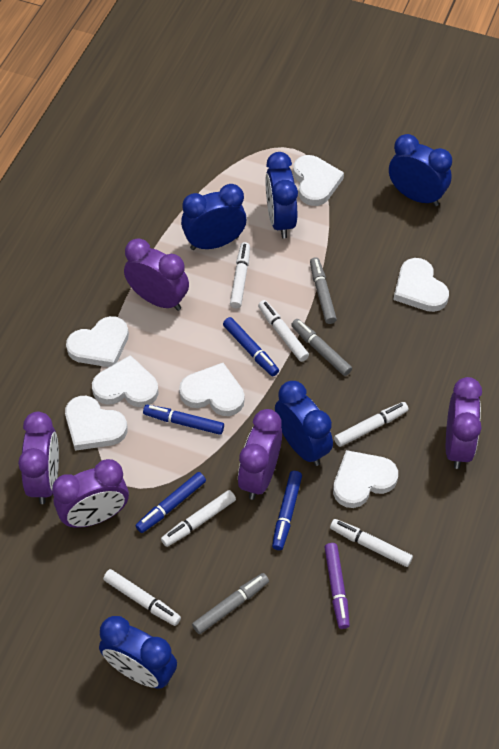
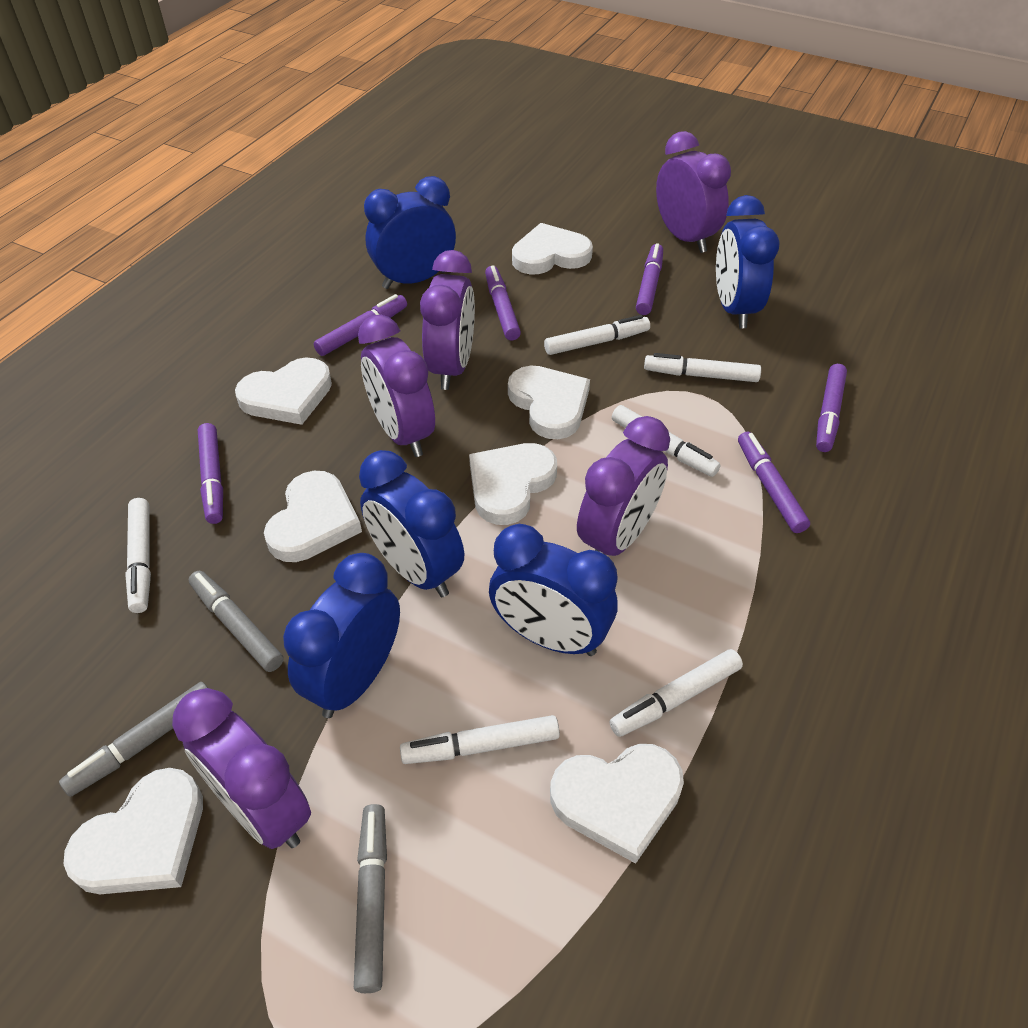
blue marker: [136,472,206,533] [143,405,224,435] [223,317,279,376] [272,471,302,550] = 4 -> none = 0
purple marker: [324,543,350,629] = 1 -> [198,423,223,524] [314,294,407,356] [485,265,521,340] [636,243,663,315] [738,432,810,533] [816,364,847,452] = 6

